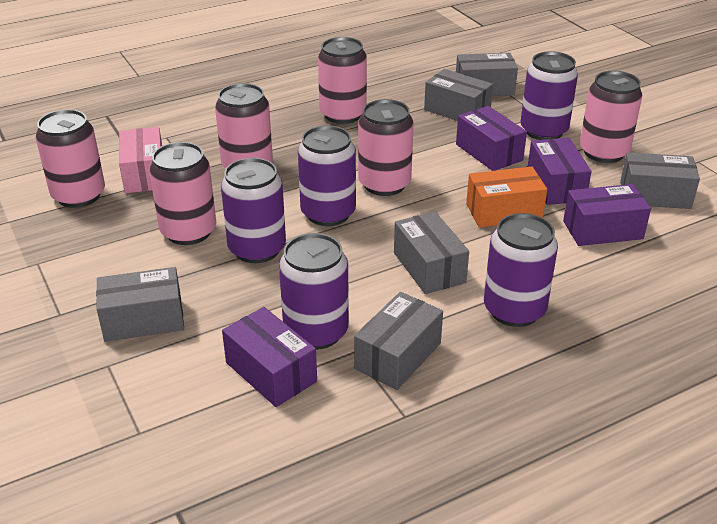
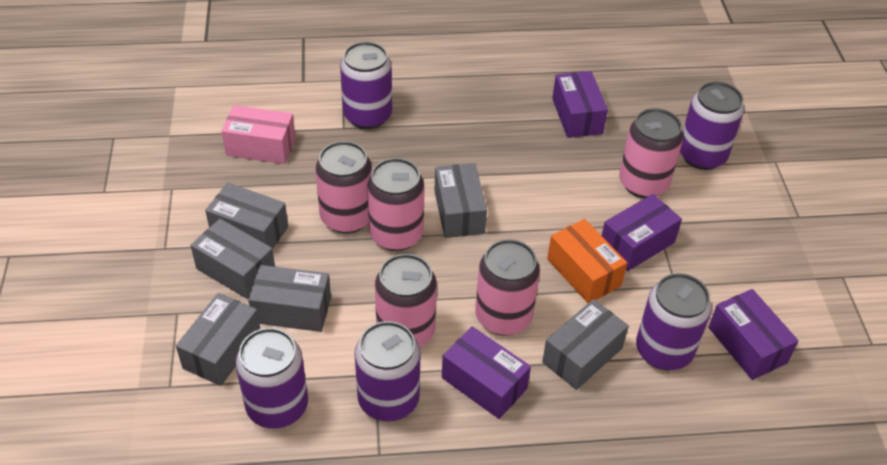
pink can: [36,109,105,208] [149,142,216,245] [215,83,273,168] [318,37,367,124] [358,99,414,196] [580,71,642,163] = 6 -> [315,141,372,234] [367,158,425,251] [375,254,437,347] [475,239,540,336] [619,108,683,198] = 5

